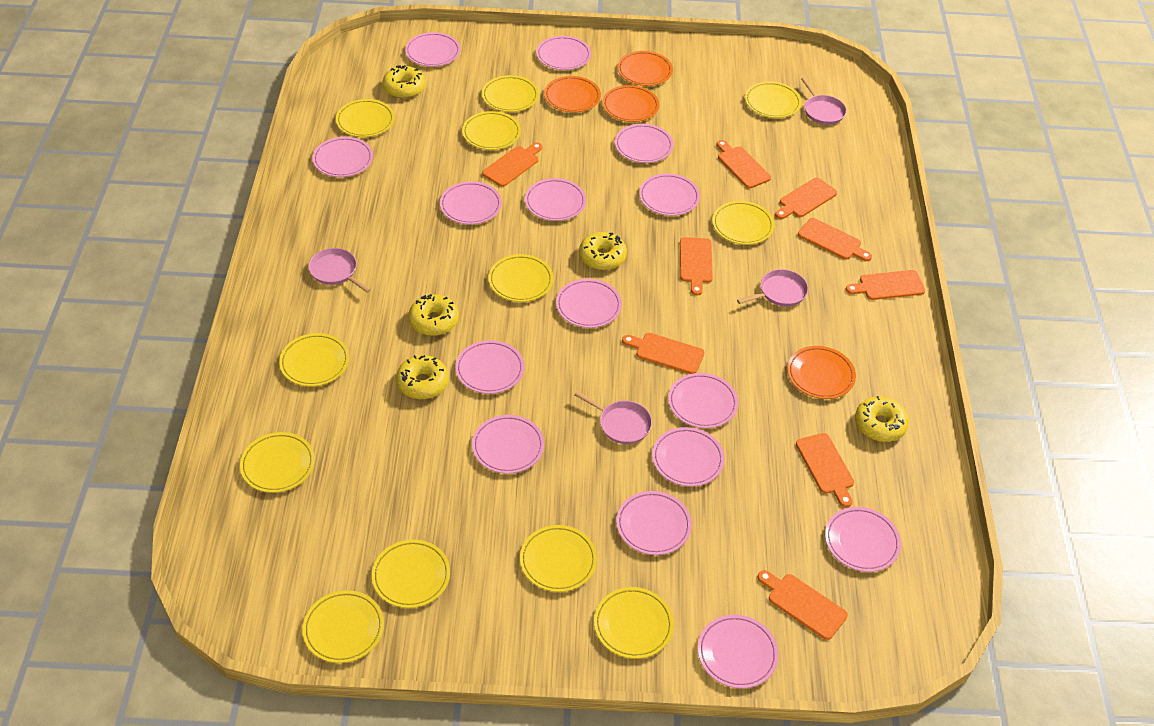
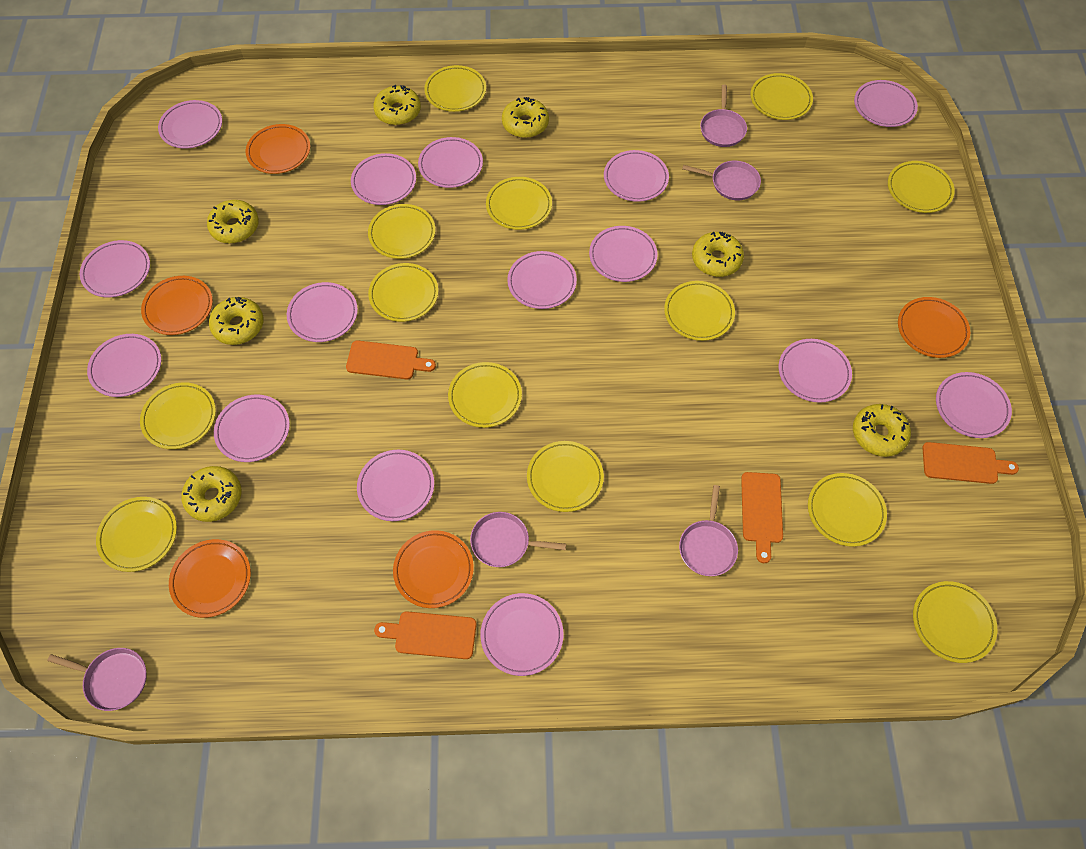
orange cutting board: [482,143,542,187] [622,333,705,374] [680,237,713,295] [717,140,771,188] [758,570,848,640] [775,178,837,219] [796,433,854,507] [798,218,872,261] [846,270,925,300] = 9 -> [346,341,436,379] [374,611,477,659] [741,472,783,563] [922,442,1019,484] = 4
orange plate: [544,76,601,112] [602,85,659,122] [617,51,673,86] [787,346,856,399] = 4 -> [141,276,213,335] [169,539,251,618] [246,124,310,174] [393,530,474,608] [898,297,970,358] = 5
pink pan: [308,248,371,293] [574,391,652,444] [737,269,808,306] [801,77,847,125] = 4 -> [47,648,147,711] [470,512,566,567] [679,485,738,576] [682,161,761,200] [700,85,747,147] = 5
yellow donut: [382,65,425,98] [396,355,449,399] [408,294,459,336] [579,232,627,270] [855,396,909,442] = 5 -> [181,466,242,522] [207,200,259,244] [209,297,264,345] [373,85,421,125] [502,97,549,138] [692,232,744,277] [853,404,911,457] = 7
yellow plate: [240,432,315,493] [279,333,349,387] [302,590,384,663] [336,99,395,137] [372,540,450,608] [462,111,521,150] [482,75,539,112] [489,254,553,302] [520,525,597,592] [594,587,674,659] [712,201,774,245] [745,81,802,118] = 12 -> [96,497,177,572] [140,382,216,449] [368,204,435,259] [368,263,438,322] [424,65,486,112] [448,362,522,428] [486,177,552,230] [527,441,604,512] [664,281,735,341] [750,73,813,120] [808,473,887,547] [888,161,955,213] [913,581,997,663] = 13

